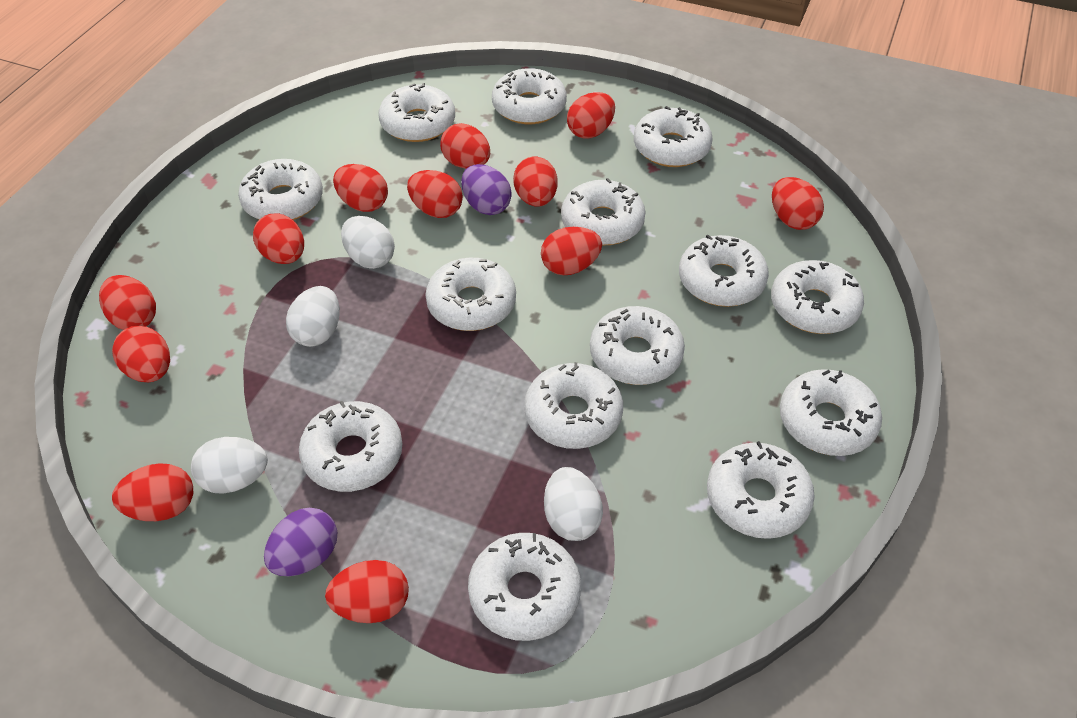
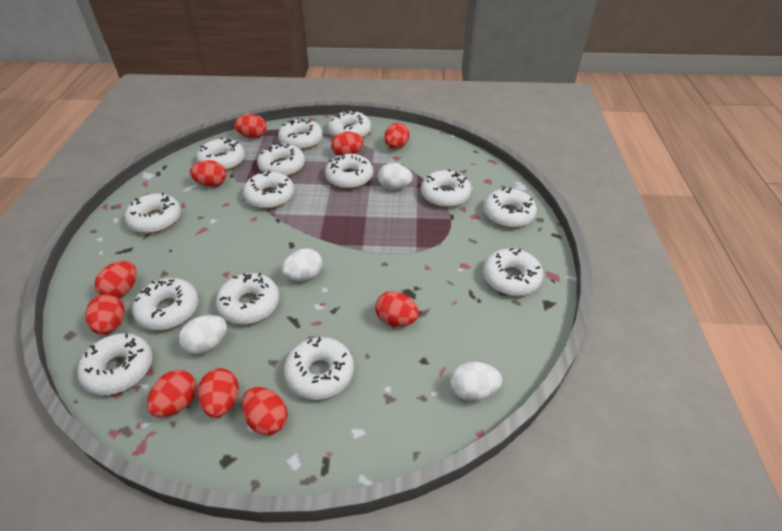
purple egg: [264,508,337,576] [461,164,512,215] = 2 -> none = 0
red egg: [99,275,156,330] [112,326,170,382] [112,463,193,521] [253,213,304,264] [325,560,409,623] [333,164,388,212] [407,170,463,218] [440,123,490,169] [513,156,558,207] [541,227,602,275] [567,92,615,139] [772,177,824,230] = 12 -> [85,294,125,335] [95,261,137,298] [147,370,197,417] [190,160,226,187] [198,368,239,418] [234,114,267,138] [242,387,288,435] [331,132,364,156] [375,291,419,327] [384,123,410,149] = 10

